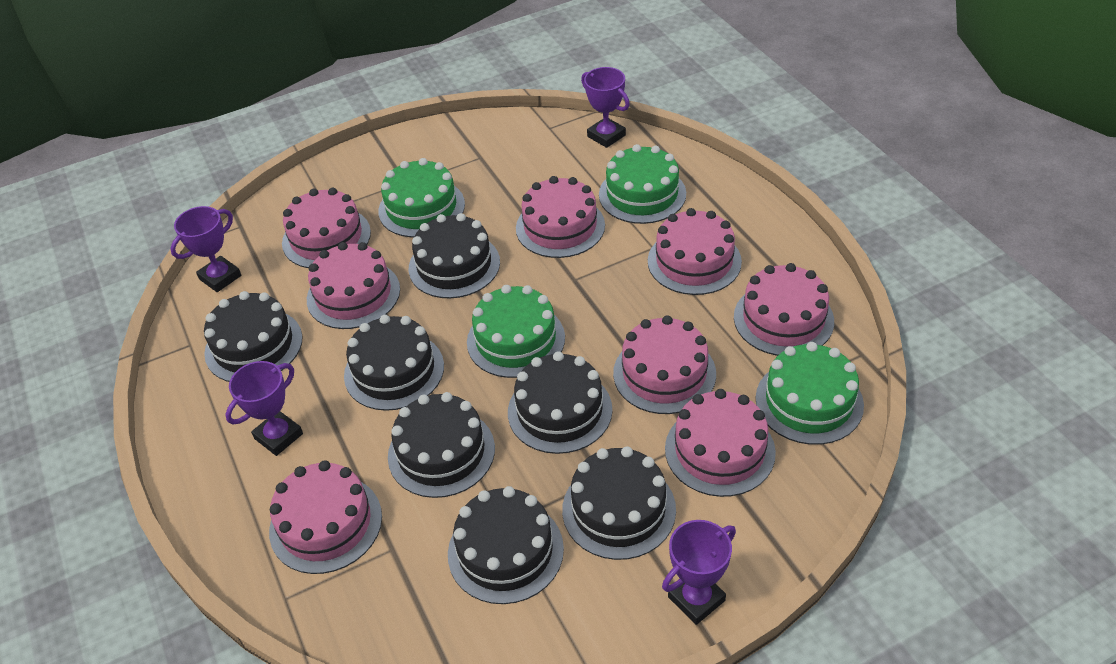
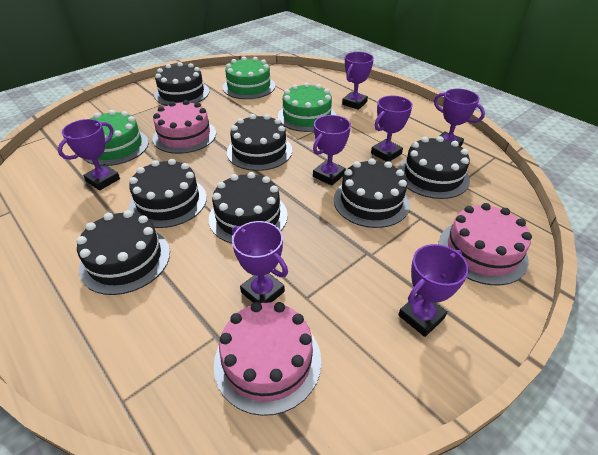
green cake: [378,158,465,237] [467,285,565,378] [599,144,686,224] [756,342,864,445] = 4 -> [84,110,149,166] [223,56,275,99] [278,82,336,132] = 3
pink cake: [269,460,382,574] [282,188,371,268] [307,242,400,329] [516,176,605,258] [613,315,716,414] [648,208,742,295] [665,389,776,497] [734,263,834,356] = 8 -> [152,100,216,154] [214,302,322,416] [439,203,532,285] = 3
purple trophy: [170,206,241,292] [225,361,303,456] [581,67,630,148] [662,520,736,625] = 4 -> [58,119,120,191] [232,221,288,303] [313,115,351,186] [342,52,374,110] [371,96,413,162] [398,244,469,337] [434,89,485,146] = 7

